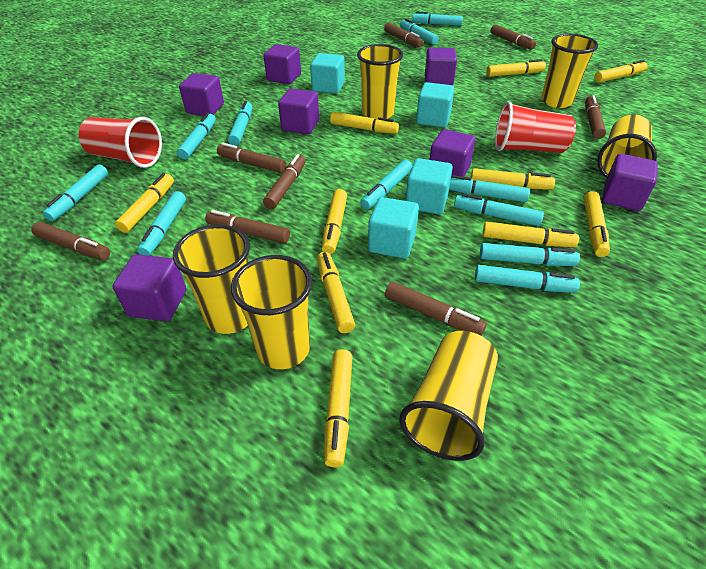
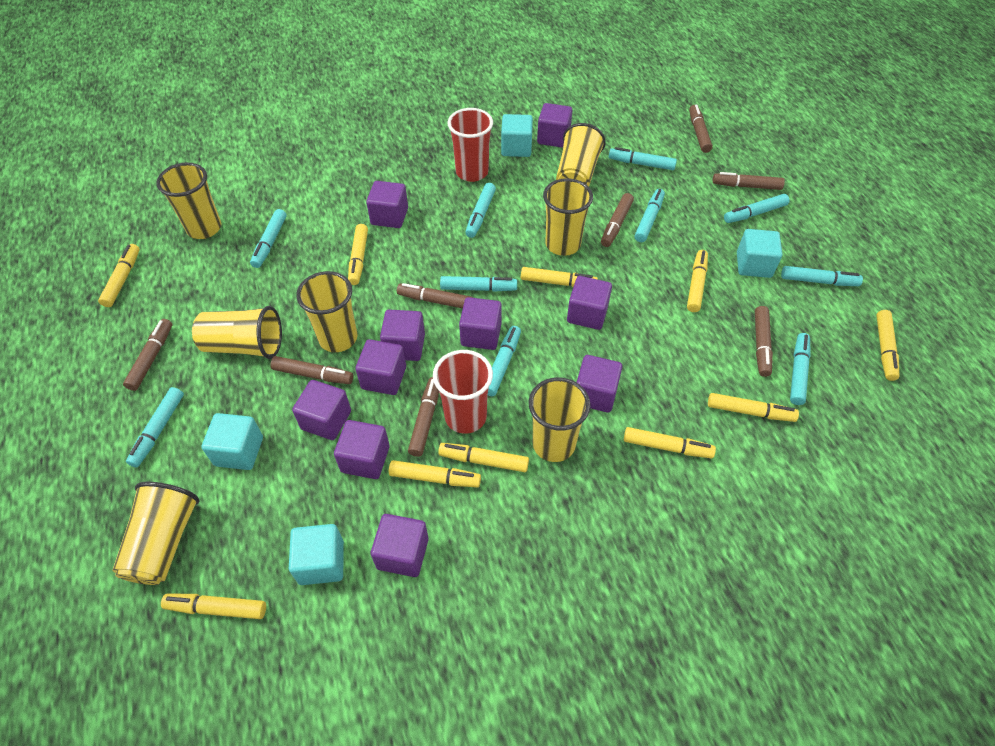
purple cube: [113,254,186,321] [179,73,224,116] [263,44,301,84] [278,88,319,134] [425,48,457,85] [430,129,475,177] [602,154,658,211] = 7 -> [292,380,351,440] [334,420,390,479] [355,339,406,395] [366,181,408,228] [371,514,429,577] [380,310,425,361] [459,297,502,350] [537,103,573,148] [567,276,612,330] [576,355,622,413] = 10
turquoise marker: [43,165,108,221] [137,191,186,256] [177,113,216,160] [228,101,252,146] [360,159,413,210] [400,18,439,45] [412,12,463,26] [449,175,530,202] [454,194,544,226] [475,265,580,293] [480,243,580,266] = 11 -> [126,387,184,467] [250,209,287,268] [440,276,517,292] [465,183,496,238] [488,326,521,396] [609,147,677,170] [634,189,665,242] [724,194,790,223] [781,266,863,286] [790,333,811,405] = 10
yellow cup: [173,224,250,334] [231,255,312,369] [357,44,403,119] [399,331,498,461] [541,34,598,108] [597,115,657,178] = 6 -> [112,482,200,585] [156,162,221,239] [192,306,282,359] [296,271,357,352] [529,377,590,462] [543,178,593,256] [556,123,606,186] = 7

